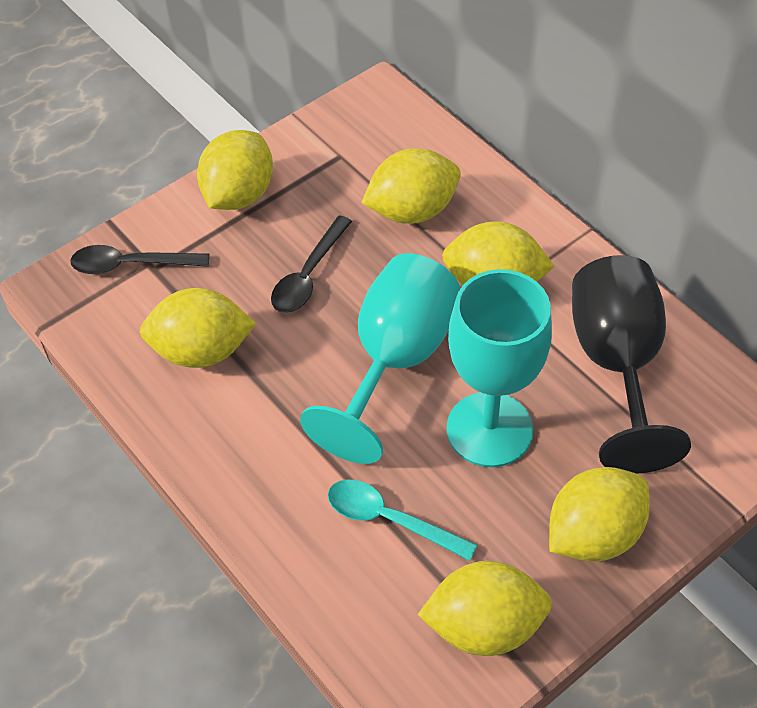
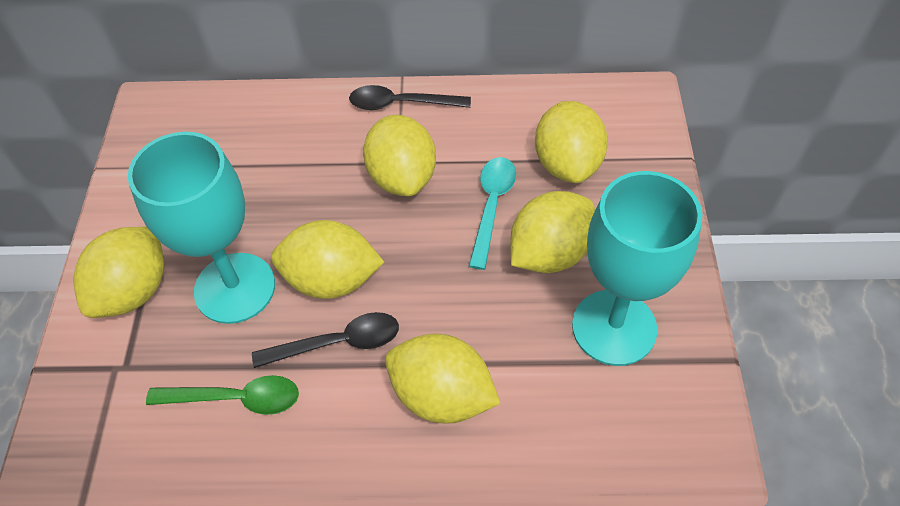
black goblet: [572,255,691,474] = 1 -> none = 0
green spoon: none = 0 -> [146,375,299,415] = 1

